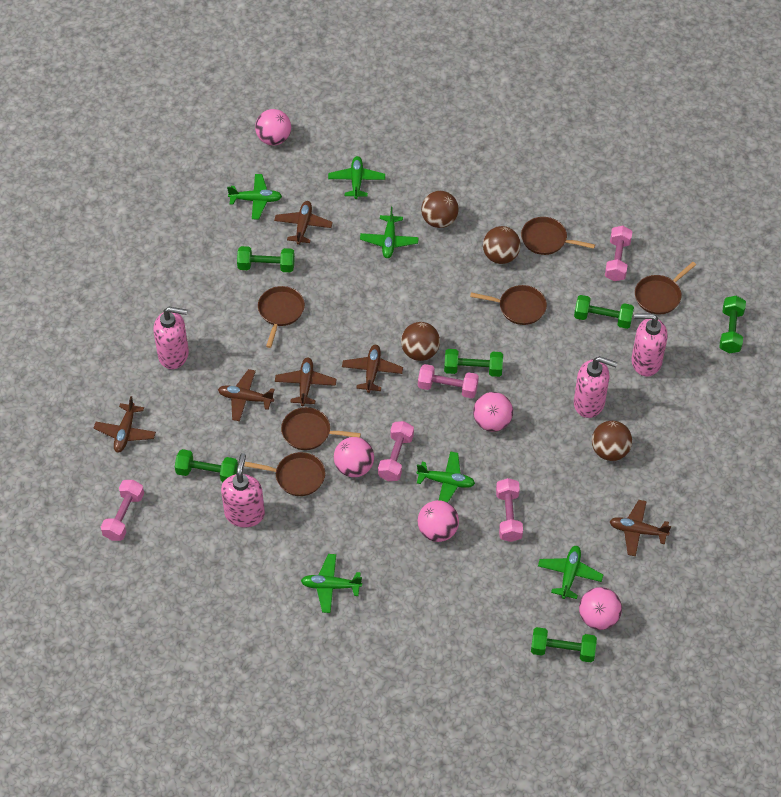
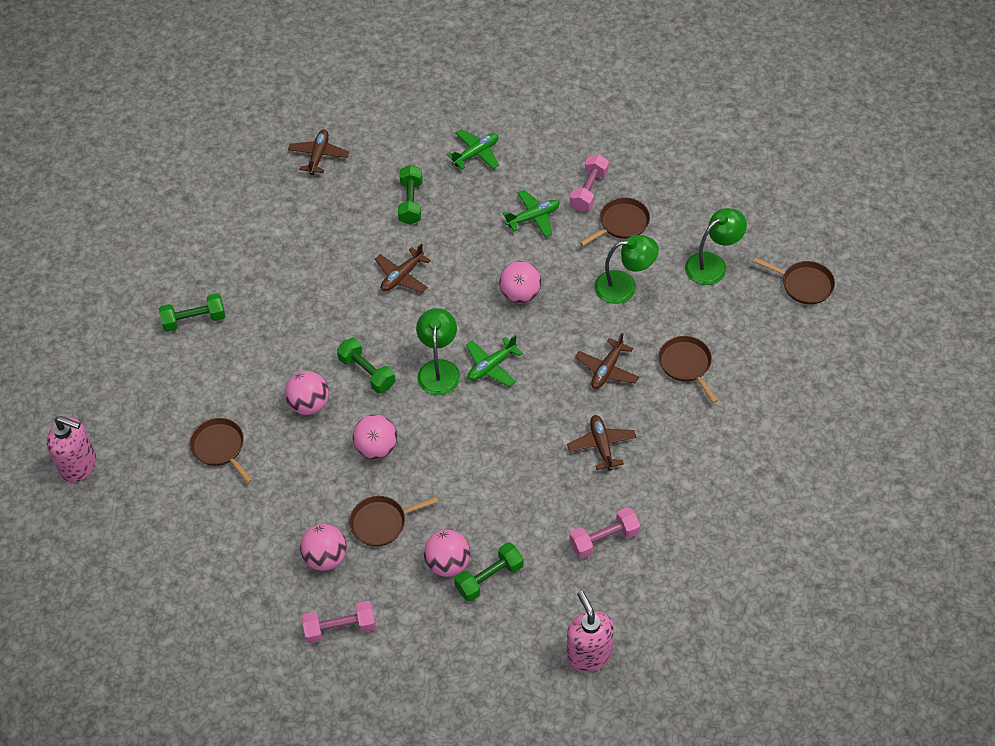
brown ball: [401,322,440,361] [421,191,459,228] [483,226,521,264] [592,421,632,461] = 4 -> none = 0
brown pan: [244,452,325,496] [258,286,305,348] [281,407,361,450] [470,285,547,325] [521,217,595,255] [635,262,696,315] = 6 -> [190,418,253,483] [349,496,438,546] [580,197,650,246] [659,336,718,403] [754,258,835,304] = 5
brown plane: [94,396,156,453] [218,369,275,421] [274,201,333,245] [275,357,336,406] [342,345,403,393] [609,500,671,557] = 6 -> [288,130,349,175] [375,243,431,293] [567,415,637,471] [575,333,639,389] = 4
green dumbbell: [175,449,238,482] [237,246,295,272] [444,349,503,377] [531,627,597,662] [574,295,634,329] [719,296,746,354] = 6 -> [159,293,226,332] [337,338,395,393] [398,165,423,225] [454,542,524,602] = 4
green lamp: none = 0 -> [416,308,460,395] [595,235,659,304] [685,208,747,285] = 3
green plane: [227,174,282,219] [301,554,362,613] [328,156,385,199] [360,207,419,258] [416,451,475,503] [538,546,603,599] = 6 -> [447,129,499,169] [466,335,523,387] [503,190,559,237] = 3
pink dumbbell: [101,480,144,541] [378,421,414,481] [418,364,479,398] [496,478,523,542] [605,226,633,281] = 5 -> [302,601,376,644] [569,507,640,559] [570,154,609,211] = 3
pink soap dispenser: [153,307,189,369] [221,453,265,527] [574,356,618,418] [631,313,668,376] = 4 -> [47,416,96,483] [567,591,614,672] = 2

